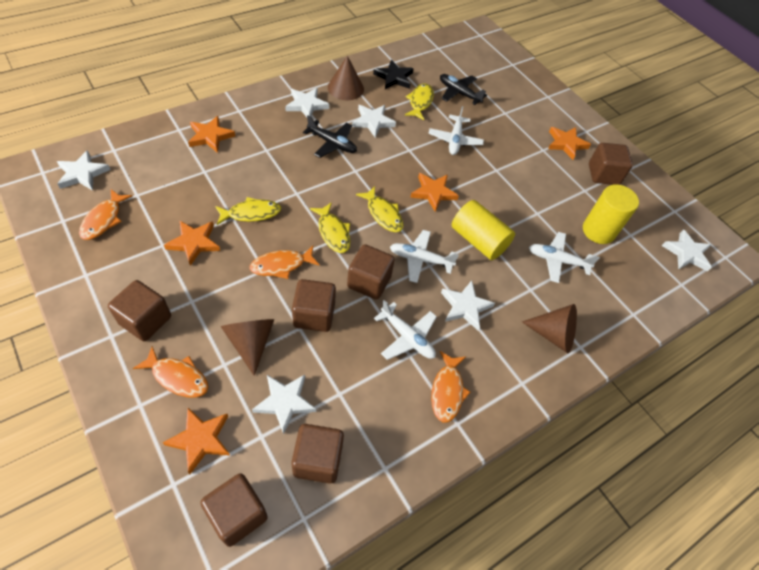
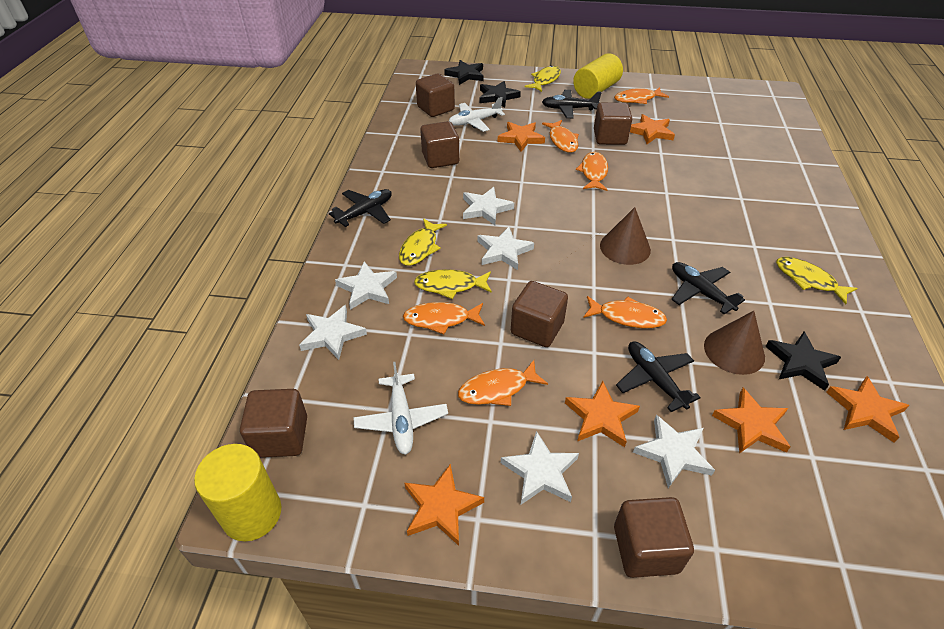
black plane: [303,115,357,158] [440,74,487,105] = 2 -> [329,189,392,227] [542,90,602,118] [616,341,701,412] [671,262,745,314] = 4
black star: [373,60,414,89] = 1 -> [444,60,484,85] [479,81,521,108] [765,332,841,391] = 3
brown cone: [221,319,274,376] [328,56,364,100] [522,304,577,353] = 3 -> [600,207,651,265] [704,311,765,375] = 2
orange fish: [79,189,133,240] [133,346,208,398] [249,246,320,279] [431,351,470,423] = 4 -> [403,302,485,334] [458,360,548,406] [542,120,579,153] [576,152,608,191] [583,296,667,328] [614,87,669,104] = 6
orange star: [163,408,230,474] [164,220,220,266] [188,116,235,153] [410,173,459,211] [548,127,591,160] = 5 -> [404,464,484,546] [498,122,545,152] [565,381,640,447] [630,114,675,144] [712,388,790,454] [826,376,910,443] = 6
white plane: [374,300,437,360] [390,230,459,283] [429,106,484,155] [529,232,600,283] = 4 -> [353,362,448,455] [449,97,505,132] = 2

